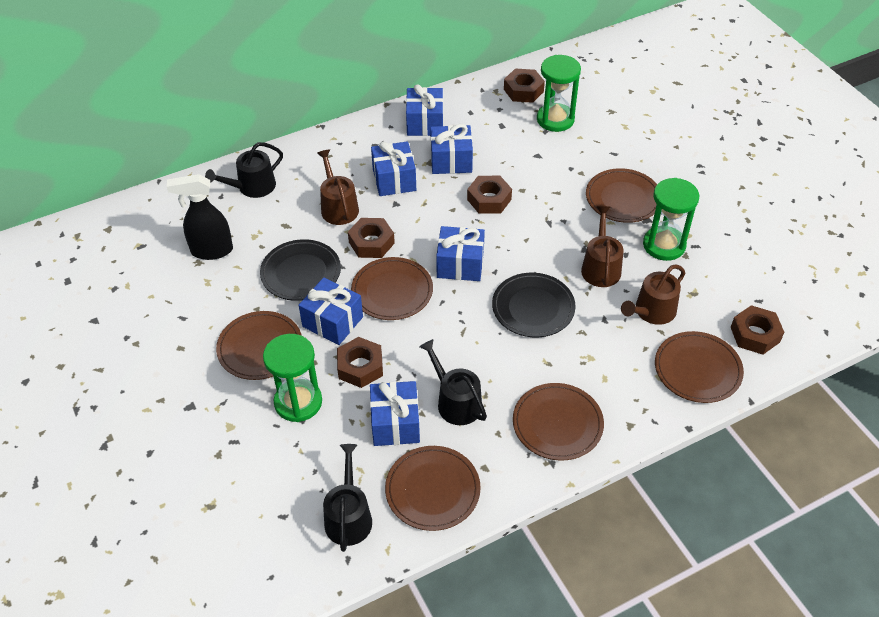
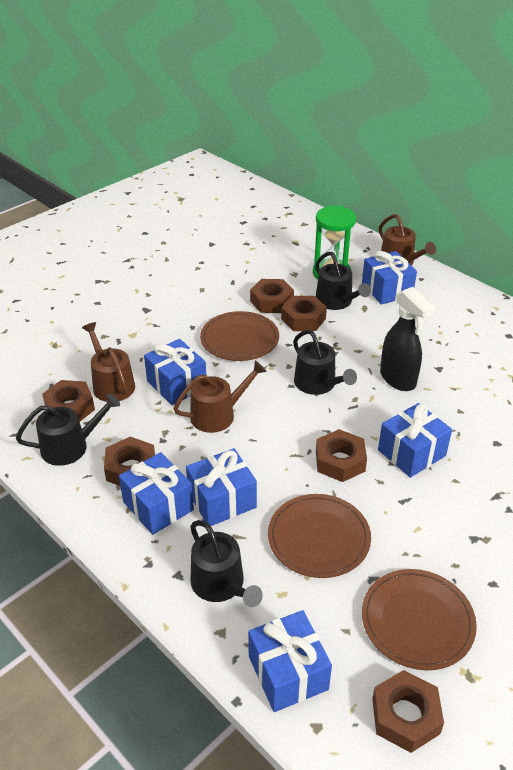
black plate: [260,239,341,301] [492,273,576,337] = 2 -> none = 0
black watering can: [205,142,283,198] [323,444,372,552] [419,339,487,425] = 3 -> [16,394,120,466] [190,520,263,607] [293,330,357,395] [316,252,371,310] = 4
brown nut: [337,337,383,388] [348,218,395,258] [467,176,512,214] [504,68,545,103] [731,305,784,355] = 5 -> [42,380,95,422] [104,436,155,486] [250,279,294,313] [281,296,327,331] [316,429,367,482] [372,670,444,753] = 6
brown plate: [216,311,302,380] [351,257,433,320] [385,446,481,531] [513,383,604,460] [586,168,657,223] [655,331,744,403] = 6 -> [200,311,279,361] [268,494,371,578] [362,569,477,670] = 3
green hourglass: [263,334,322,422] [537,55,581,132] [643,178,699,261] = 3 -> [313,206,356,280] = 1

